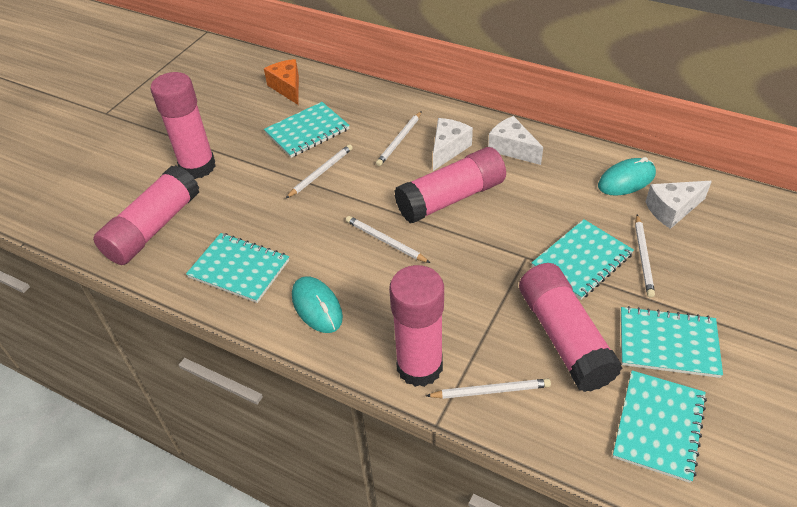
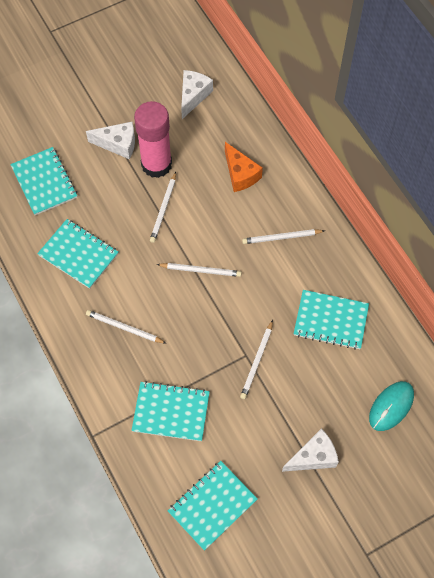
pink glue stick: [93,165,199,265] [150,72,216,179] [389,265,444,387] [394,147,506,223] [519,263,623,392] = 5 -> [134,101,172,178] = 1
turquoise mouse: [292,276,343,333] [598,157,656,196] = 2 -> [369,381,414,431] = 1

